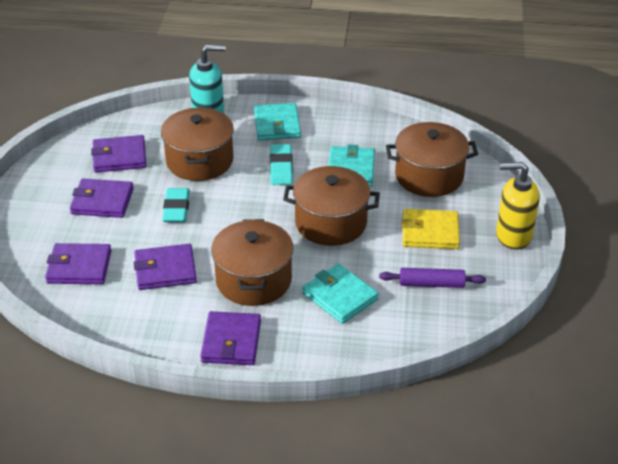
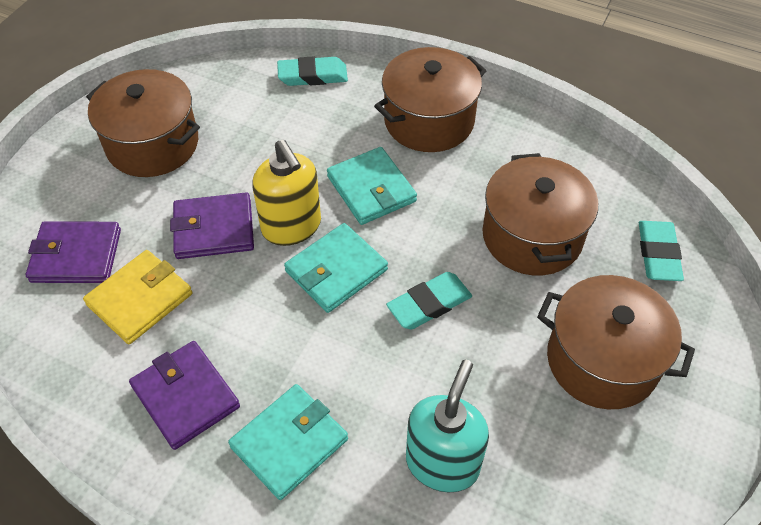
purple rolling pin: [379,268,486,288] = 1 -> none = 0
purple wallet: [45,243,111,284] [70,179,134,218] [91,135,147,173] [134,244,197,290] [200,311,261,365] = 5 -> [26,221,121,283] [129,341,240,450] [170,192,254,259] = 3
turquoise eraser: [162,188,190,222] [270,144,293,185] = 2 -> [277,57,348,86] [386,272,472,329] [639,221,684,281] = 3

